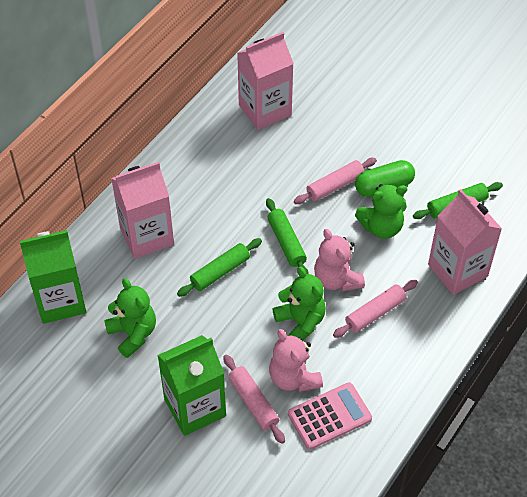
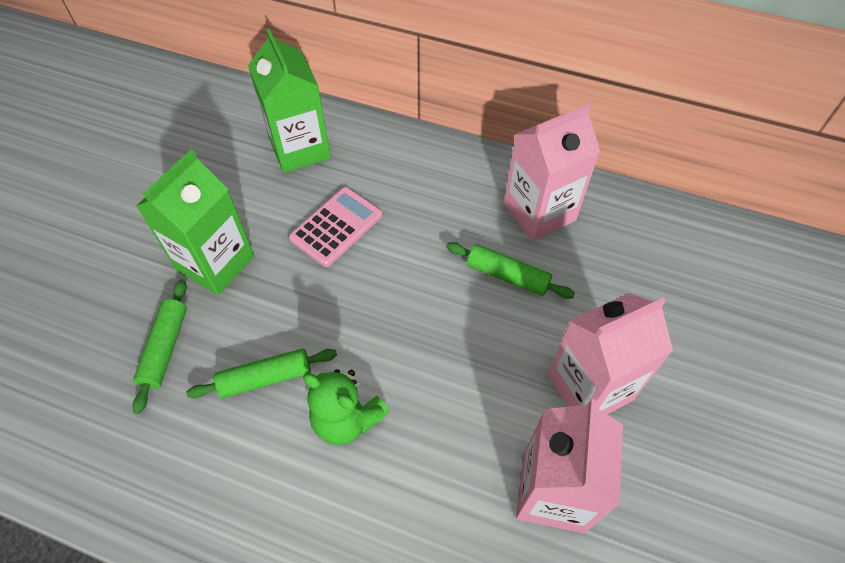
green capsule: [355,160,415,197] = 1 -> none = 0
green teddy bear: [104,278,156,358] [273,266,326,341] [355,184,408,239] = 3 -> [303,369,389,445] = 1
pink rolling pin: [223,355,285,444] [294,158,377,204] [333,280,418,338] = 3 -> none = 0
pink teddy bear: [269,329,323,392] [314,229,365,292] = 2 -> none = 0

